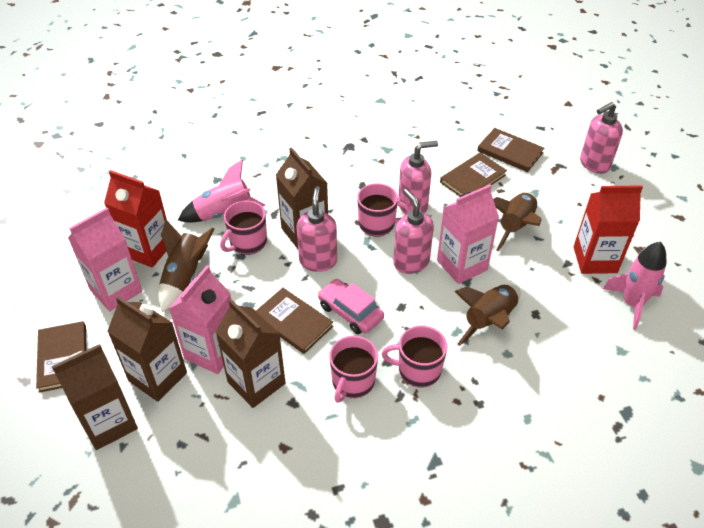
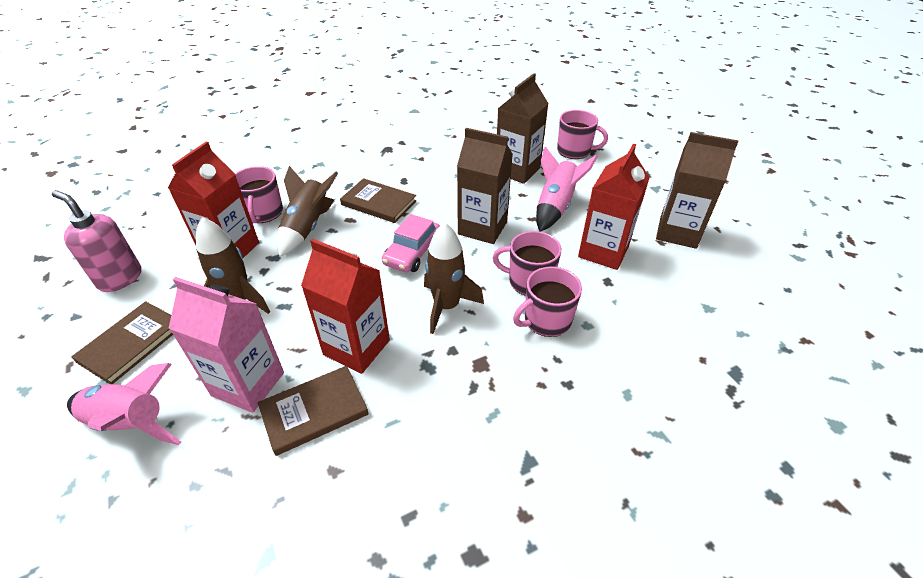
brown book: [36,321,87,393] [256,288,333,354] [440,153,507,196] [477,128,544,172] = 4 -> [71,301,173,384] [258,366,369,456] [340,178,416,223] = 3
brown carton: [52,344,138,450] [107,296,187,402] [216,299,285,408] [276,148,328,249] = 4 -> [457,128,513,244] [497,73,549,184] [656,132,738,249] = 3
pink carton: [68,208,142,311] [169,265,231,374] [437,185,499,284] = 3 -> [169,277,284,413] = 1
pink soap dispenser: [297,186,337,272] [393,189,434,274] [398,141,438,214] [580,102,623,174] = 4 -> [52,190,141,292] = 1
red carton: [104,170,167,268] [574,185,643,274] = 2 -> [168,142,259,258] [301,239,390,374] [578,144,650,270] = 3

